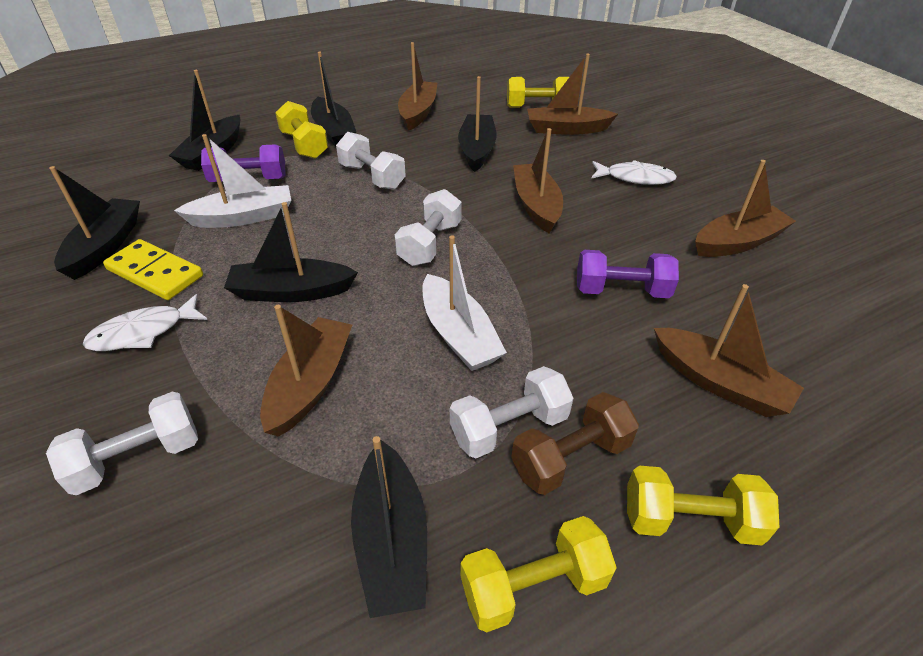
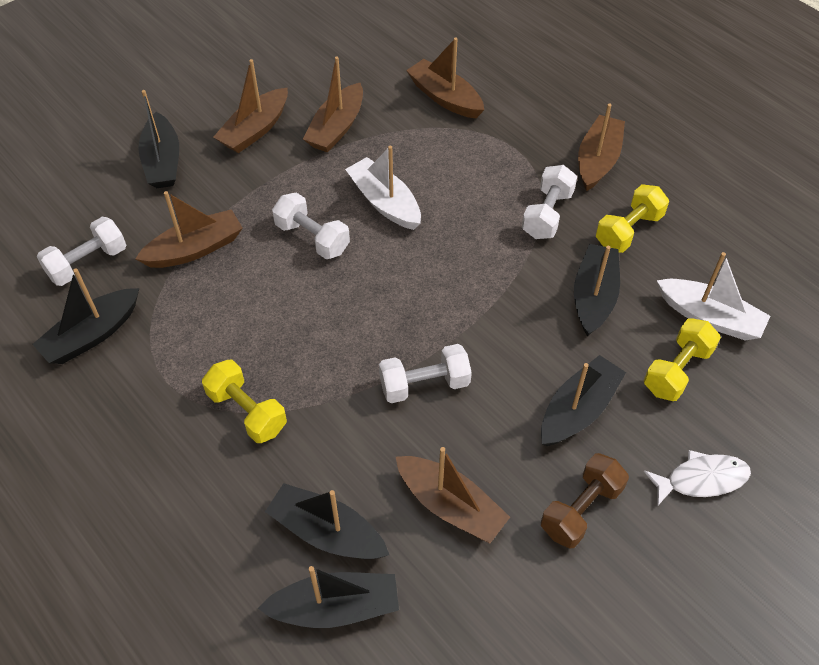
purple dumbbell: [201,144,285,182] [577,250,679,298] = 2 -> none = 0
white fish: [83,294,207,351] [591,160,677,185] = 2 -> [644,450,751,507] = 1
yellow domino: [103,239,203,300] = 1 -> none = 0
yellow dumbbell: [275,101,328,159] [460,516,617,632] [507,77,569,108] [627,466,779,545] = 4 -> [202,360,287,443] [596,184,669,253] [644,318,721,401] = 3

